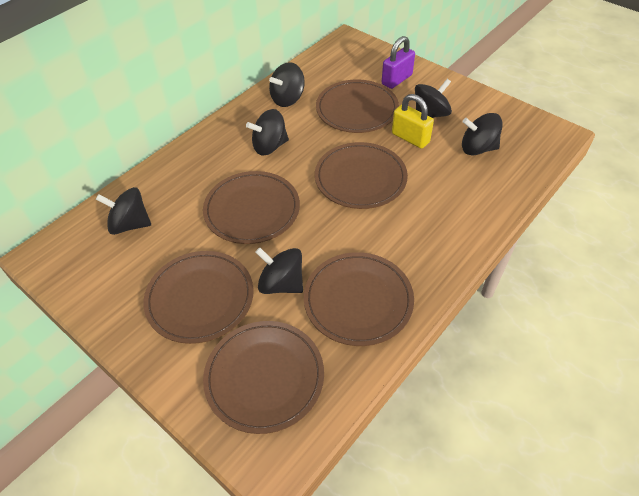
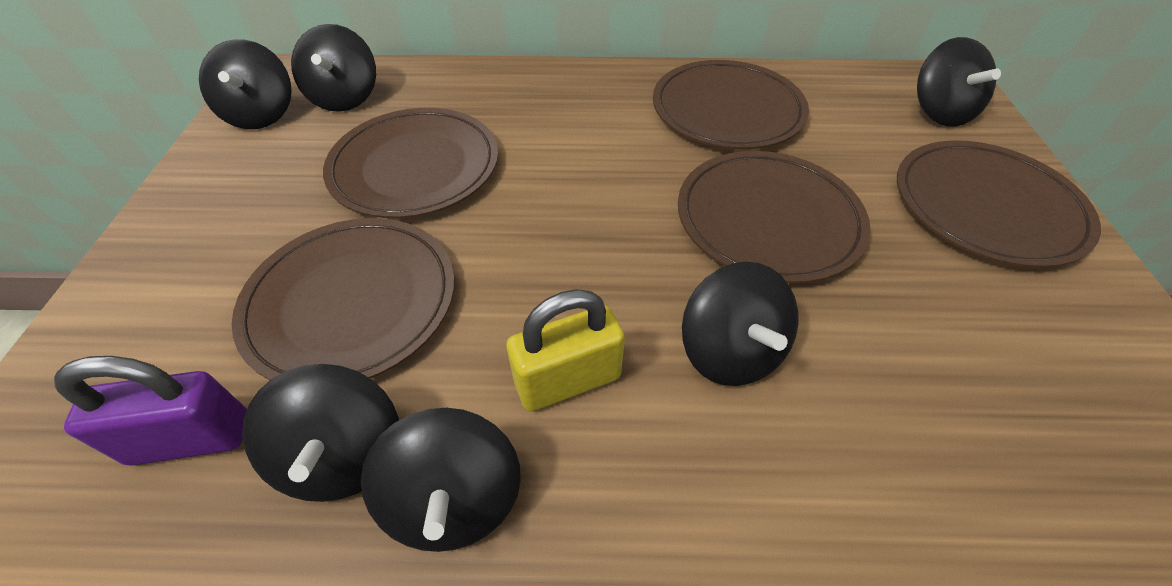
brown plate: [143,251,254,344] [203,171,300,244] [203,321,324,434] [304,252,414,346] [315,142,408,209] [316,79,399,133] = 6 -> [232,218,455,380] [323,108,498,218] [653,60,809,149] [678,151,871,284] [897,140,1101,268] = 5

